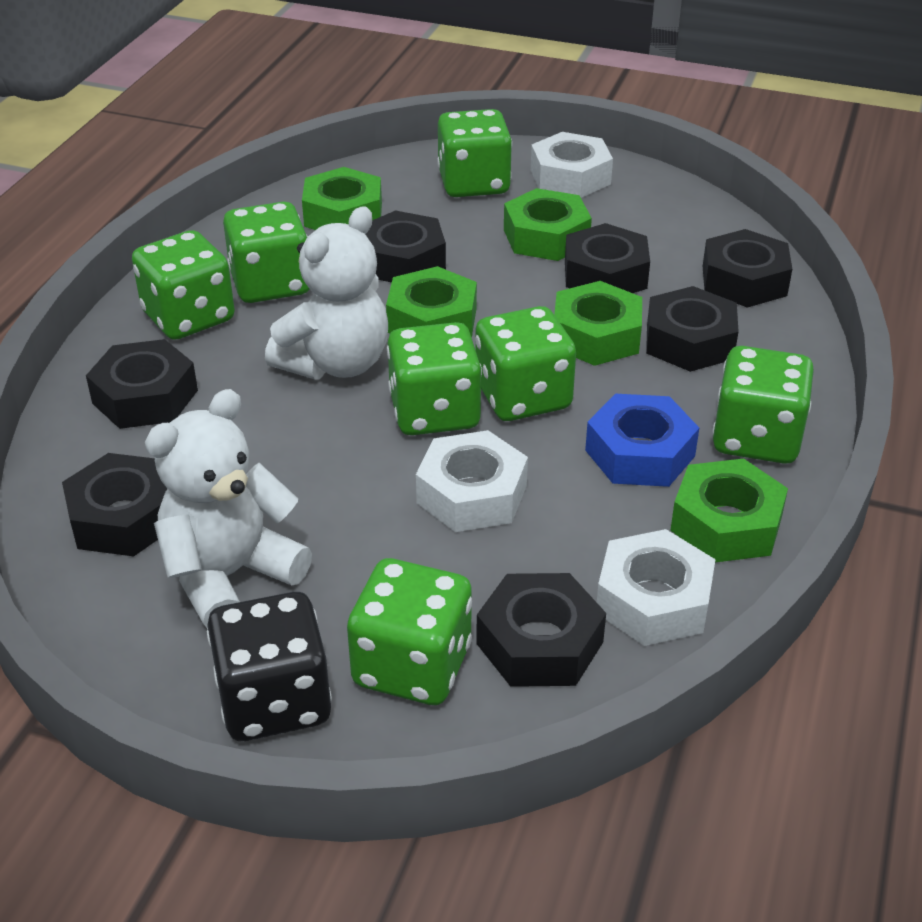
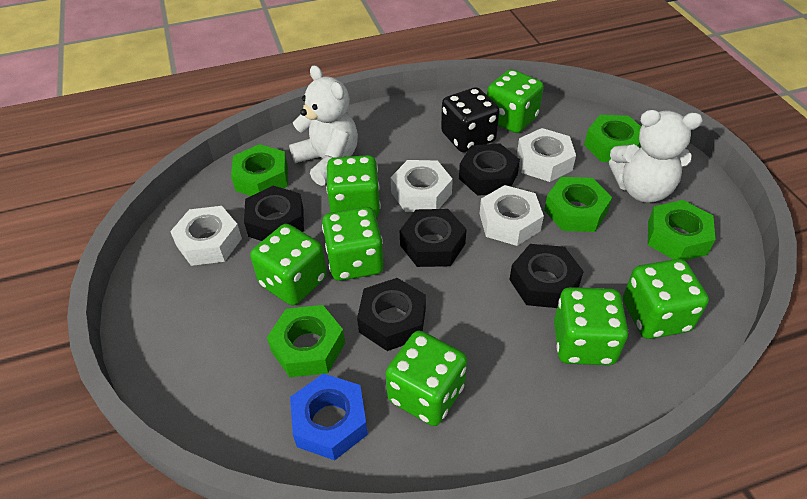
black nut: [62,453,167,556] [86,339,198,429] [365,210,446,283] [476,573,606,687] [565,223,650,293] [646,286,739,372] [703,229,792,308] = 7 -> [244,186,304,241] [357,278,426,351] [400,209,467,267] [459,143,520,196] [509,244,584,308] = 5
white nut: [416,430,528,532] [531,132,613,198] [597,529,716,646] = 3 -> [170,206,242,266] [390,160,453,212] [480,185,544,246] [517,128,576,182] = 4

